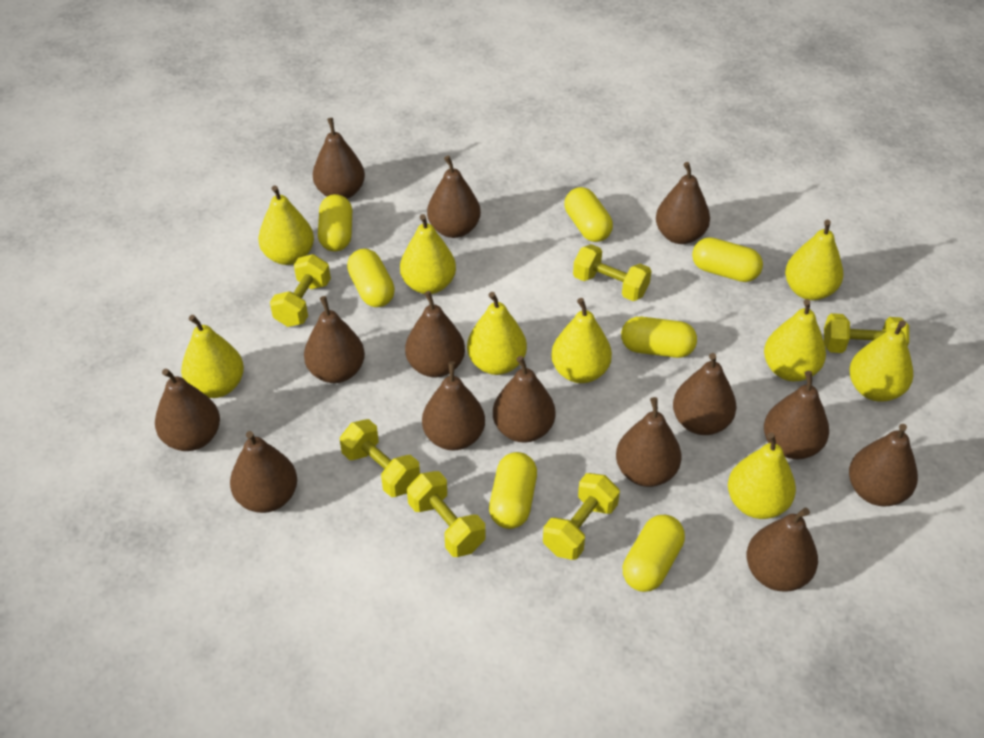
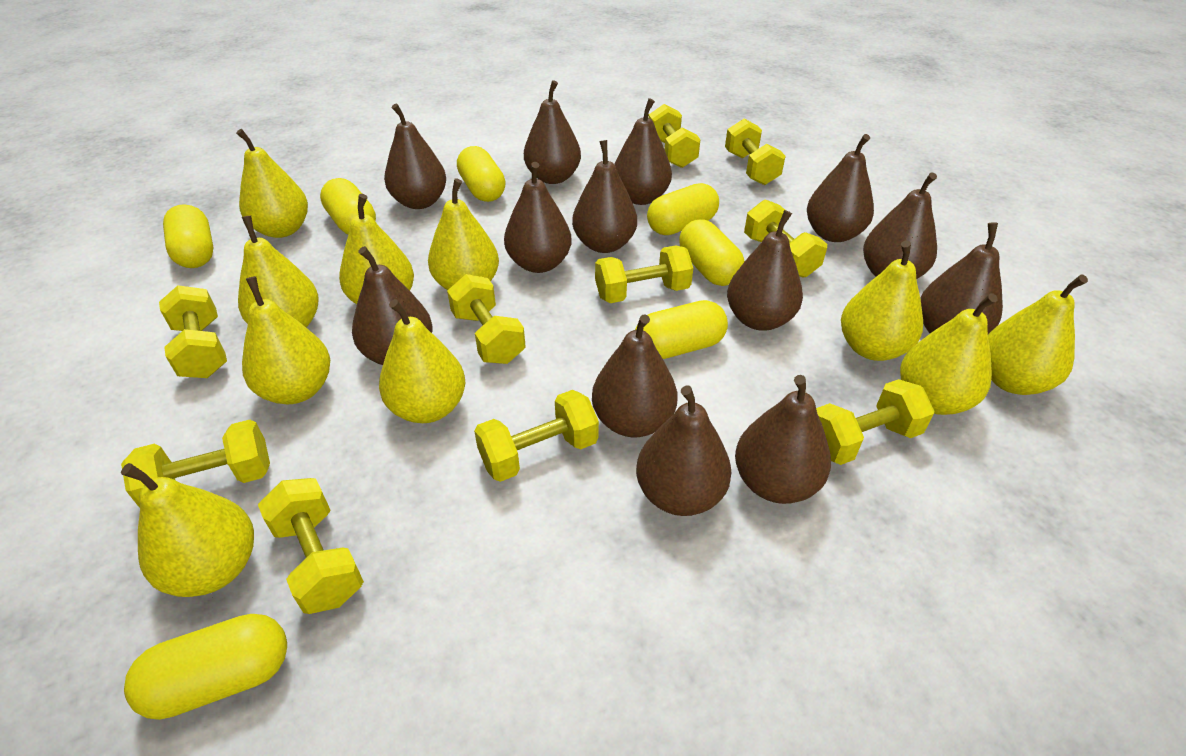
brown pear: [155,369,220,451] [230,431,297,513] [304,296,365,383] [313,118,365,199] [405,291,465,377] [422,361,485,451] [427,156,481,238] [493,356,555,443] [616,397,681,487] [656,162,710,244] [673,353,736,435] [747,508,818,592] [764,371,829,459] [849,424,918,507] = 14 -> [352,246,433,365] [384,103,446,209] [504,162,572,273] [524,80,581,184] [572,140,637,253] [592,315,677,437] [614,98,672,205] [636,385,731,516] [727,210,803,331] [735,375,831,504] [807,134,874,242] [863,172,937,279] [920,222,1003,334] = 13
yellow dumbbell: [270,254,331,327] [340,419,420,497] [407,471,485,557] [543,473,620,560] [573,244,652,301] [824,313,909,353] = 6 -> [121,420,270,507] [159,285,227,378] [258,478,364,614] [447,274,526,364] [474,390,599,482] [595,245,693,303] [648,104,701,168] [725,119,786,185] [744,199,827,278] [816,379,934,465] = 10
yellow pear: [181,315,244,398] [258,185,314,265] [400,214,456,294] [467,292,527,375] [551,298,612,383] [728,432,796,519] [764,299,826,381] [785,220,843,300] [849,320,913,402] = 9 -> [121,463,254,597] [236,129,308,238] [238,216,319,327] [242,276,330,404] [339,194,414,304] [379,299,465,423] [428,178,499,290] [841,240,923,361] [900,293,998,415] [988,275,1088,395] = 10

